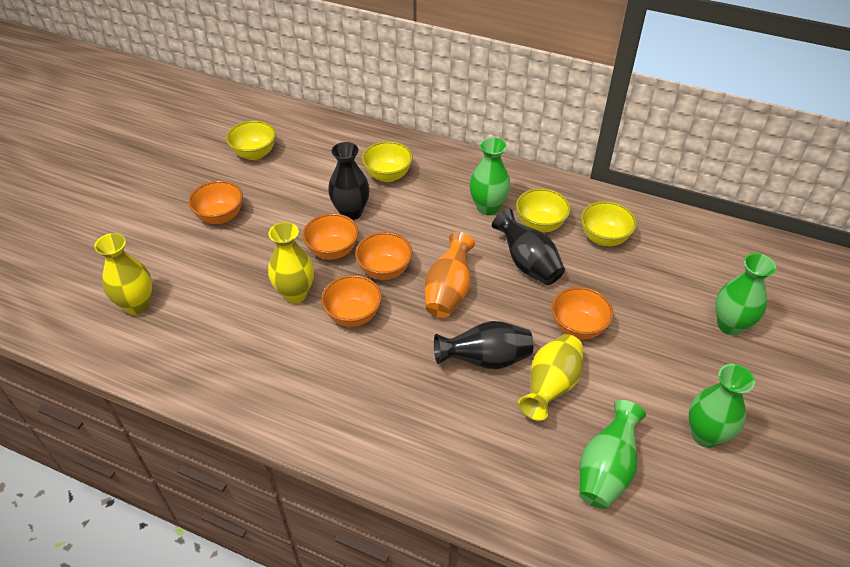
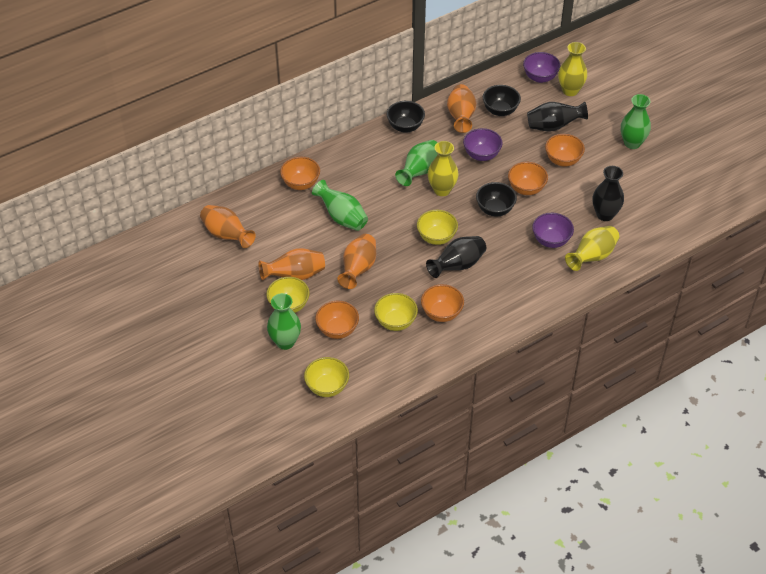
black bowl: none = 0 -> [387,101,425,133] [476,182,517,217] [483,85,521,116] = 3
orange vase: [424,232,475,318] = 1 -> [200,205,256,248] [258,248,325,280] [337,234,376,289] [447,84,476,133] = 4
purple bowl: none = 0 -> [463,128,503,161] [523,52,560,83] [532,213,574,248] = 3

